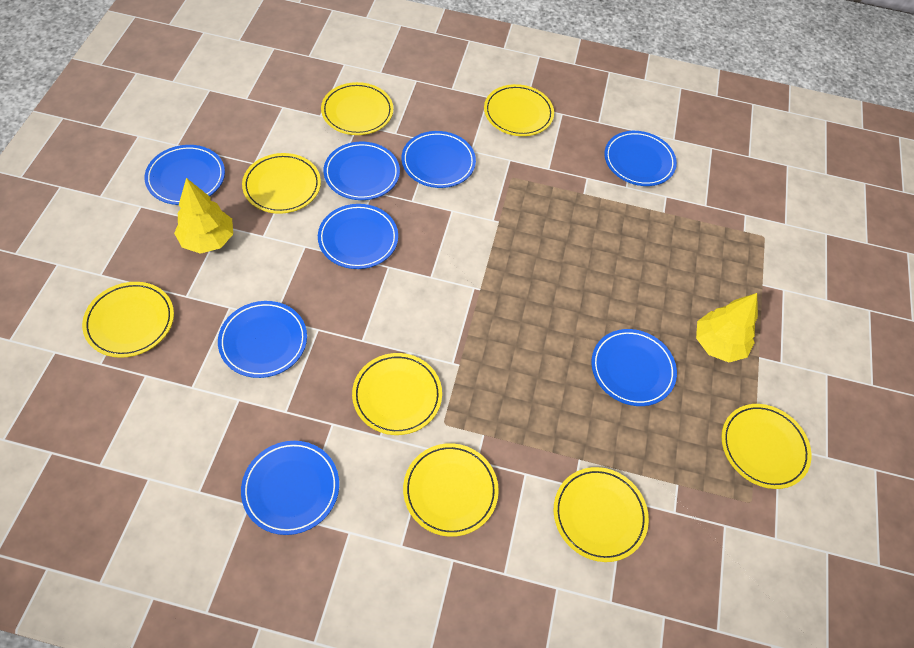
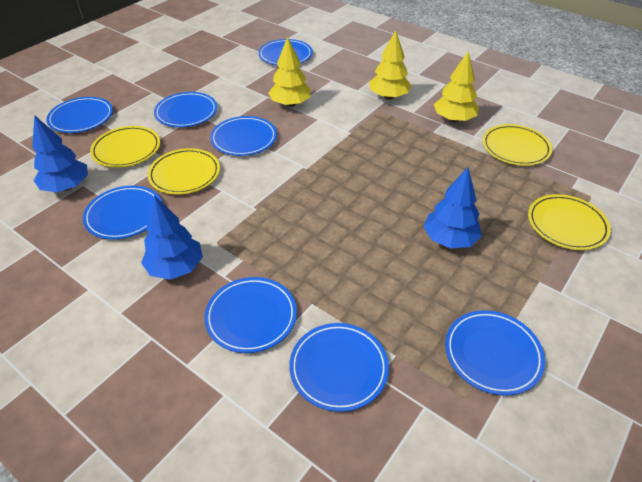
blue tree: none = 0 -> [32,115,88,192] [141,195,203,280] [423,167,482,249] = 3
yellow plate: [82,282,174,358] [242,153,321,214] [321,82,393,135] [352,353,442,435] [403,443,499,537] [484,84,554,136] [554,467,649,562] [721,404,812,489] = 8 -> [90,126,160,168] [147,148,220,195] [483,124,552,166] [528,194,611,250] = 4
yellow tree: [174,178,233,254] [696,293,758,362] = 2 -> [268,36,311,107] [369,30,412,100] [434,51,479,123] = 3

